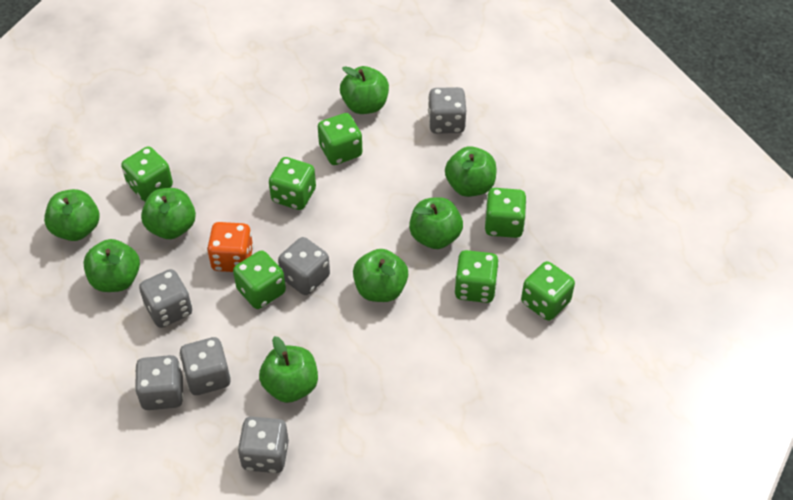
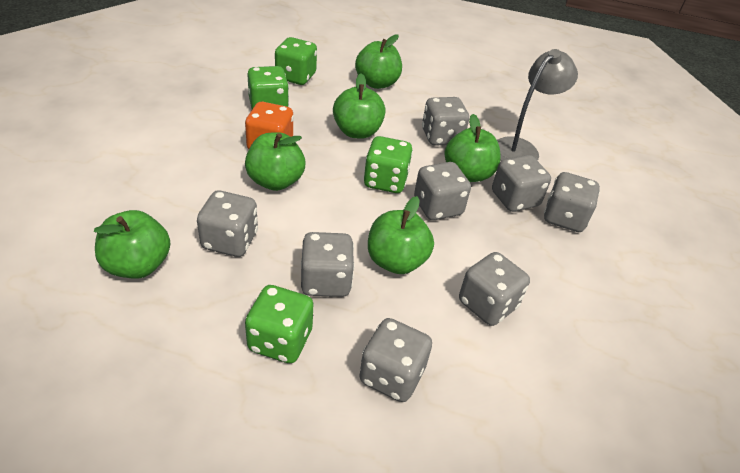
green apple: [44,189,99,241] [83,239,140,292] [141,188,196,239] [259,336,318,403] [340,66,389,114] [353,249,408,302] [409,197,463,249] [445,146,496,197] = 8 -> [94,210,170,279] [245,132,305,191] [333,73,386,139] [355,34,402,89] [368,196,434,274] [444,114,500,182] = 6
green dice: [121,146,173,201] [233,250,286,309] [269,157,316,210] [318,113,362,165] [455,250,499,303] [485,188,527,238] [521,261,575,321] = 7 -> [245,285,314,363] [247,66,289,109] [275,37,317,85] [364,136,413,193] = 4
grey dice: [135,355,184,410] [139,269,192,328] [179,337,231,395] [237,417,289,473] [278,237,330,295] [428,87,466,134] = 6 -> [197,191,258,257] [301,232,355,297] [359,318,432,402] [414,162,471,220] [422,97,469,146] [459,252,530,326] [492,155,551,212] [544,172,600,232] = 8
grey lamp: none = 0 -> [497,49,578,161] = 1

